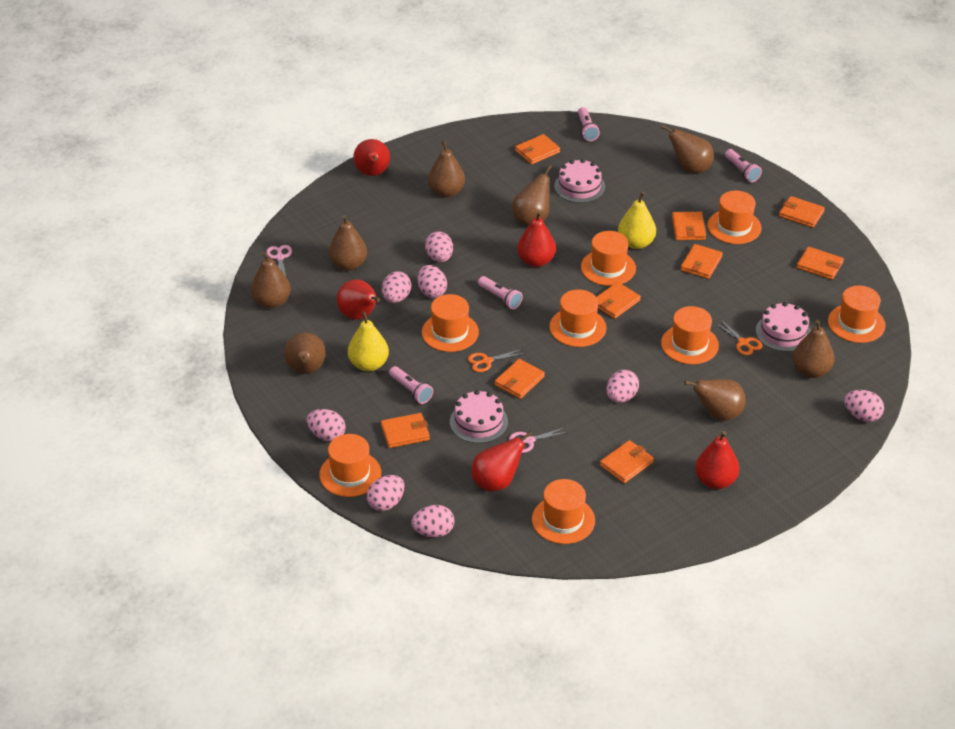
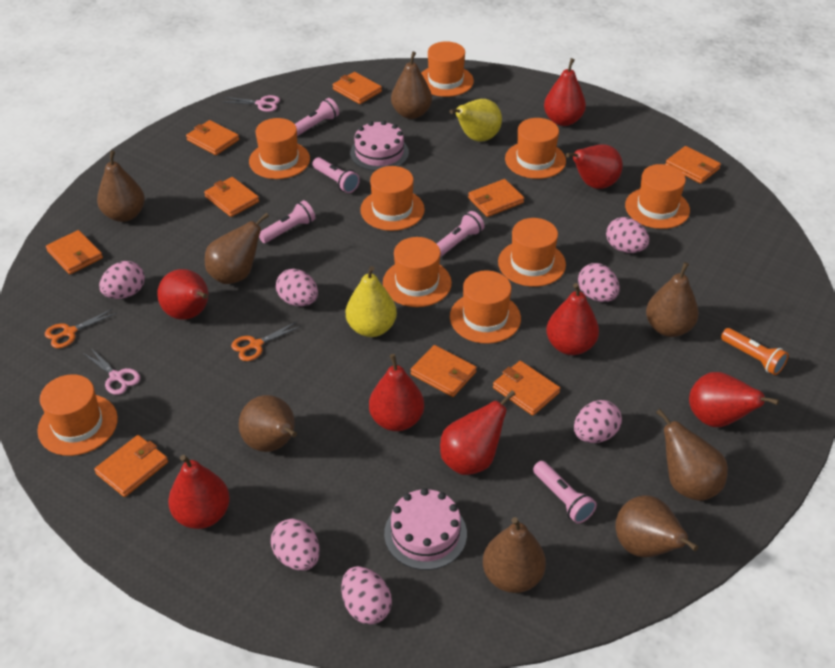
orange flashlight: none = 0 -> [721,328,789,375] = 1
orange hat: [319,434,381,497] [422,294,479,352] [532,479,595,544] [549,289,606,347] [581,231,636,286] [661,306,719,364] [707,191,762,244] [828,285,886,343] = 8 -> [37,374,118,456] [249,118,310,179] [360,166,425,231] [383,237,452,307] [421,41,474,97] [450,271,521,344] [498,218,566,287] [505,118,566,179] [625,164,690,229] = 9
pink cake: [450,390,508,443] [554,159,605,203] [756,302,811,352] = 3 -> [350,120,409,171] [384,488,467,570] = 2
pink egg: [307,409,346,442] [367,475,404,511] [382,271,411,303] [411,505,454,538] [418,265,447,298] [425,231,453,262] [606,370,639,403] [844,390,884,422] = 8 -> [99,261,145,299] [271,519,320,571] [276,269,318,306] [342,566,392,625] [574,400,622,443] [578,263,620,302] [606,217,649,253] = 7
pink flashlight: [389,366,433,404] [478,276,523,309] [578,107,600,141] [725,149,762,182] = 4 -> [259,200,316,243] [295,98,339,136] [312,157,360,193] [437,211,485,257] [533,461,597,524] = 5
red pear: [337,280,380,320] [353,139,390,176] [471,431,533,492] [517,211,556,267] [695,431,739,489] = 5 -> [157,269,208,320] [168,455,230,529] [369,354,424,431] [440,390,516,475] [544,58,586,126] [546,283,599,355] [566,144,623,189] [689,372,779,427] = 8

